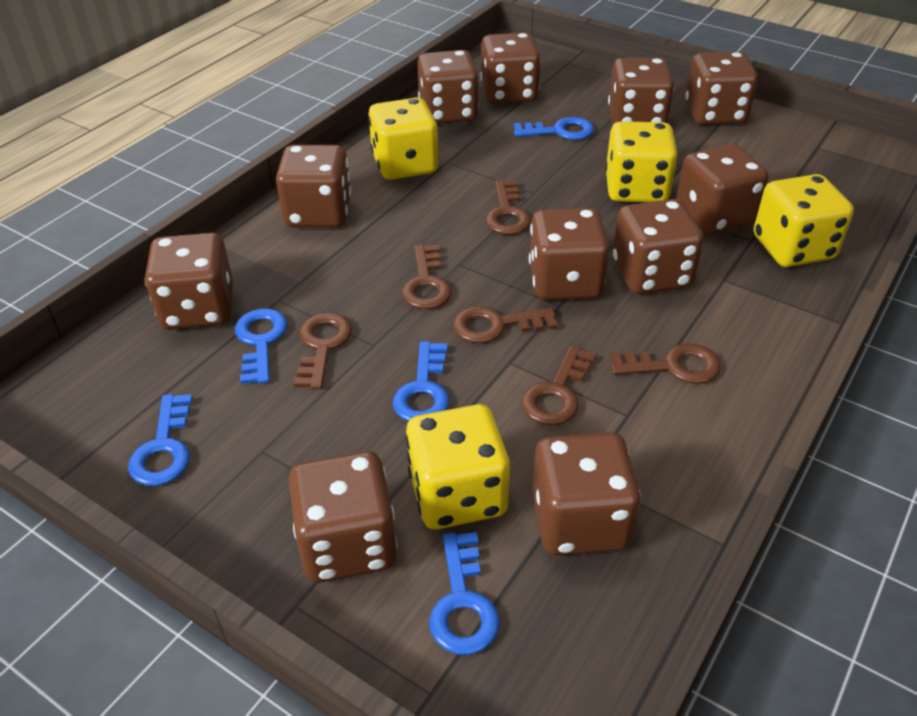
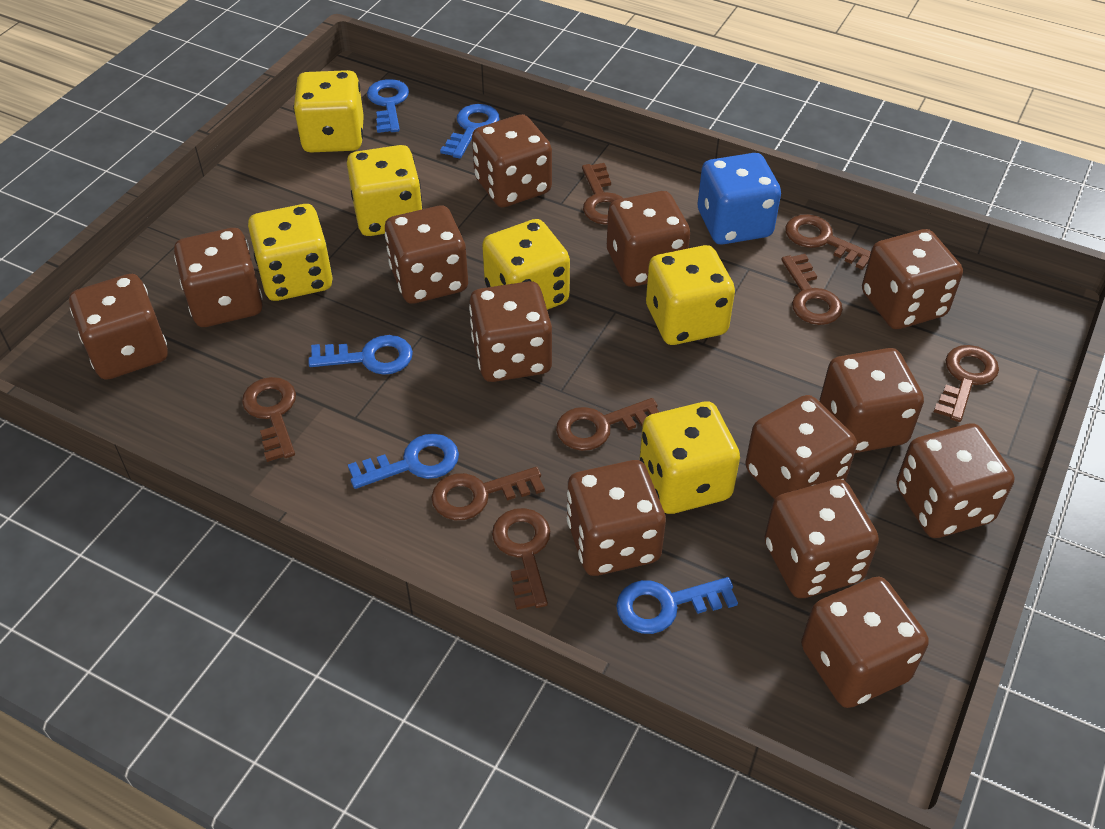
blue dice: none = 0 -> [698,153,781,244] = 1
brown dice: [145,233,233,330] [276,145,351,227] [289,451,397,583] [417,50,479,124] [480,32,541,104] [529,208,610,300] [532,432,641,556] [608,58,674,124] [613,199,704,294] [676,144,768,234] [685,52,758,125] = 11 -> [69,274,168,380] [174,228,263,327] [385,206,468,304] [469,281,552,382] [472,114,552,207] [567,460,666,576] [607,191,690,287] [745,395,857,500] [765,479,879,598] [801,577,929,708] [820,348,924,453] [862,229,963,329] [896,423,1014,538] = 13
brown key: [293,312,352,389] [402,245,452,309] [453,306,558,343] [485,180,531,235] [522,346,596,426] [610,343,721,384] = 6 -> [242,377,296,462] [431,467,545,520] [492,508,550,610] [556,398,659,451] [582,163,623,225] [781,254,843,325] [785,214,871,270] [934,345,999,422] = 8
yellow dice: [368,97,439,180] [406,404,510,529] [605,121,678,202] [754,174,854,267] = 4 -> [248,204,333,301] [293,70,364,152] [347,145,423,236] [482,219,570,310] [640,401,740,514] [646,245,735,345] = 6

